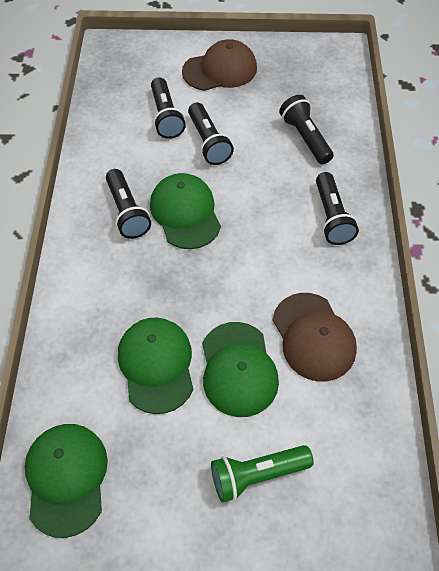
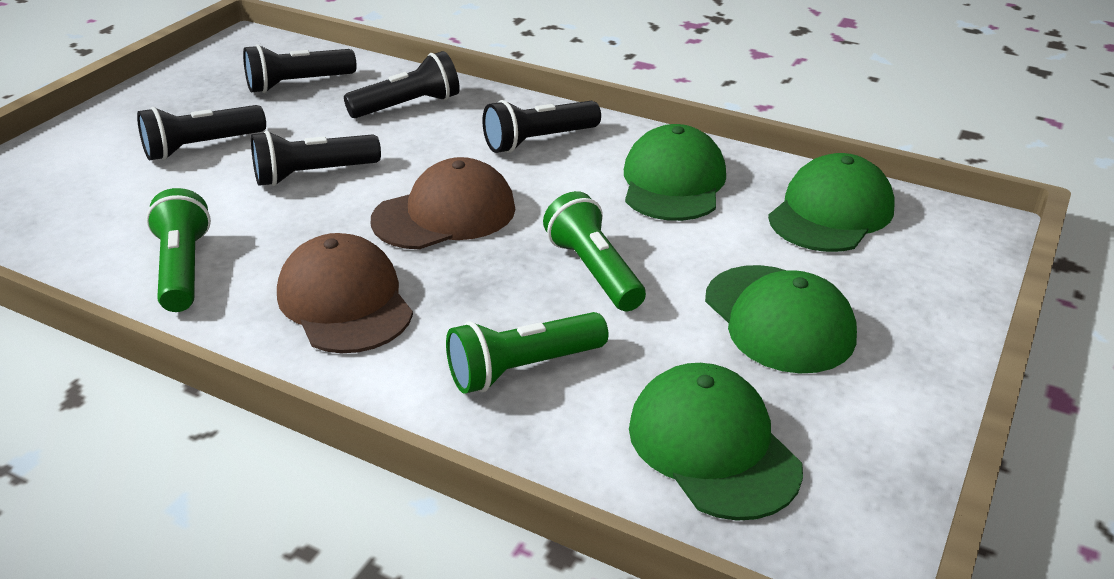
green flashlight: [211,445,314,503] = 1 -> [146,188,211,312] [446,312,608,394] [543,191,646,311] = 3

